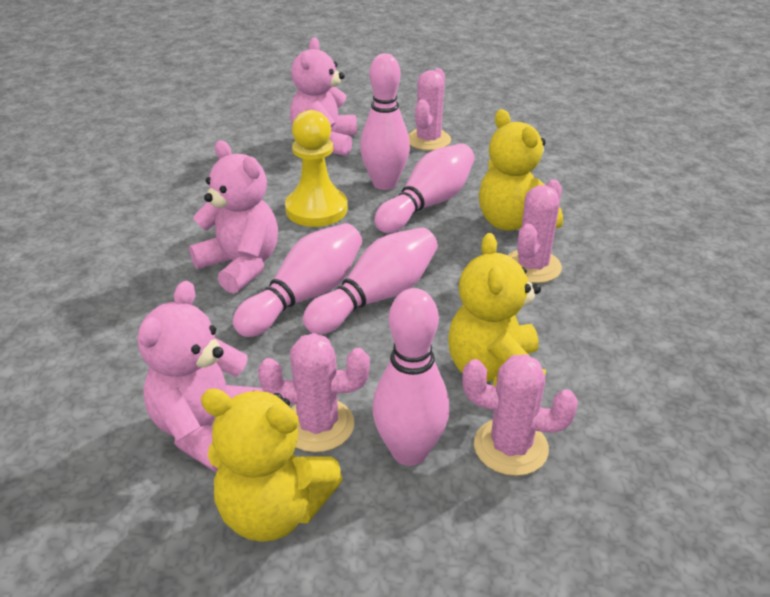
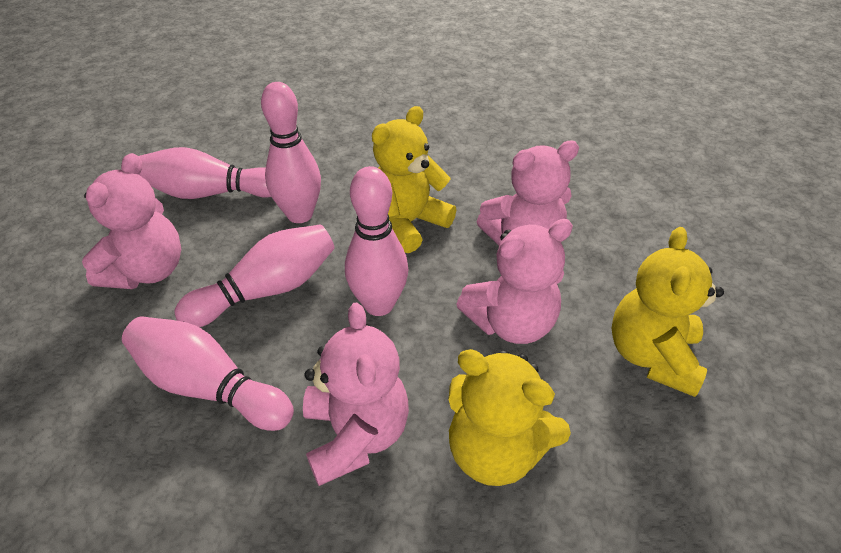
pink cactus: [258,333,370,452] [408,68,451,151] [462,354,578,476] [507,179,562,283] = 4 -> none = 0
pink teddy bear: [138,281,264,472] [189,140,278,294] [290,37,357,156] = 3 -> [82,153,181,289] [303,302,409,486] [456,219,573,344] [476,140,579,246] = 4
yellow pawn: [285,110,348,227] = 1 -> none = 0

